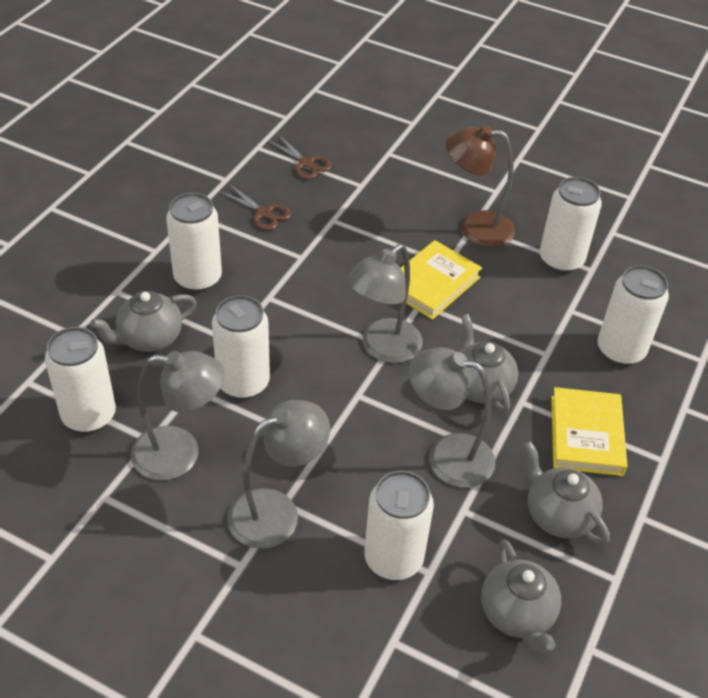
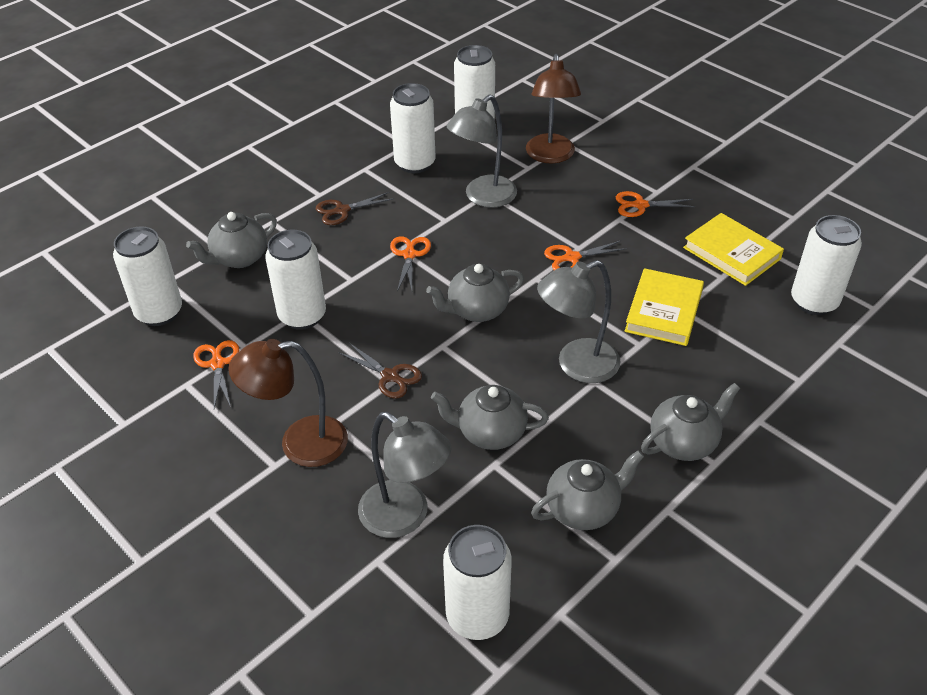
brown lamp: [446,125,515,248] = 1 -> [228,339,348,467] [526,54,581,164] = 2
grey lamp: [131,351,225,480] [227,400,330,549] [347,244,423,363] [409,347,496,488] = 4 -> [358,412,452,538] [447,95,517,208] [537,260,621,383] = 3
grey teapot: [90,291,196,352] [460,314,518,413] [481,539,561,653] [523,441,610,545] = 4 -> [186,212,277,268] [426,264,524,322] [431,385,549,450] [531,450,644,530] [641,383,740,461] = 5
orange scissors: none = 0 -> [193,340,239,408] [390,236,431,291] [544,241,627,270] [616,191,695,217] = 4

